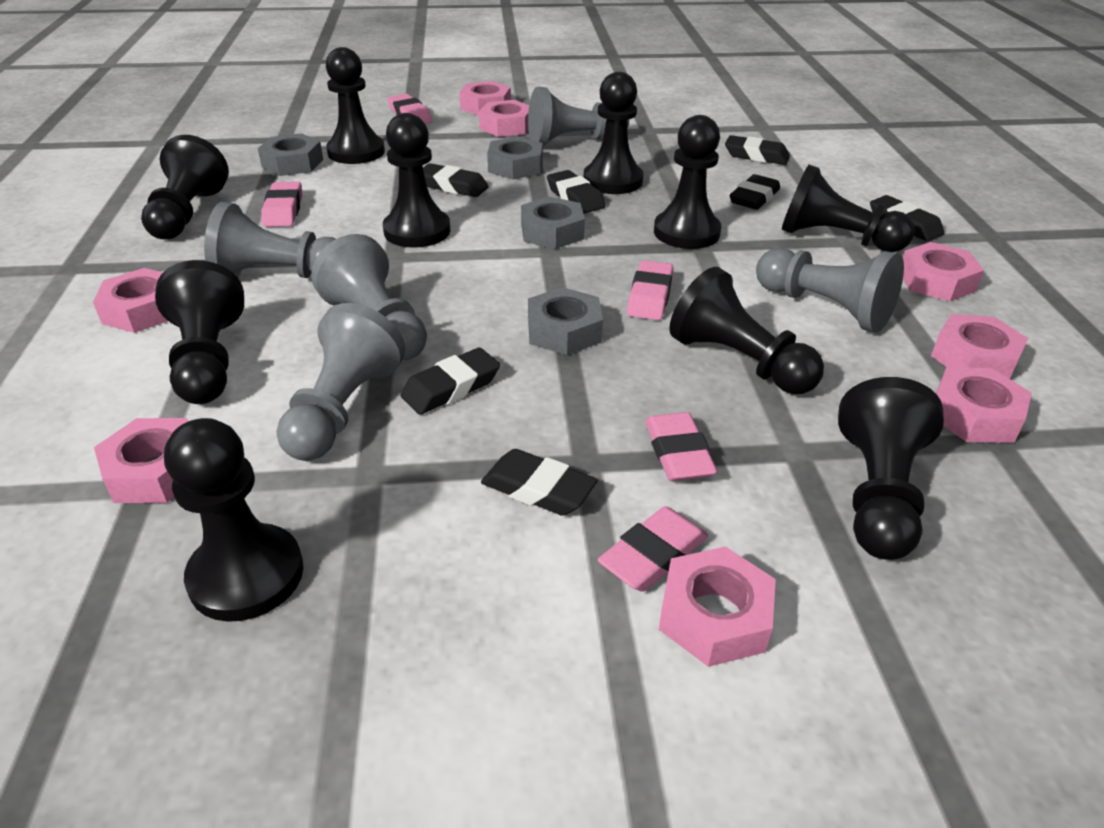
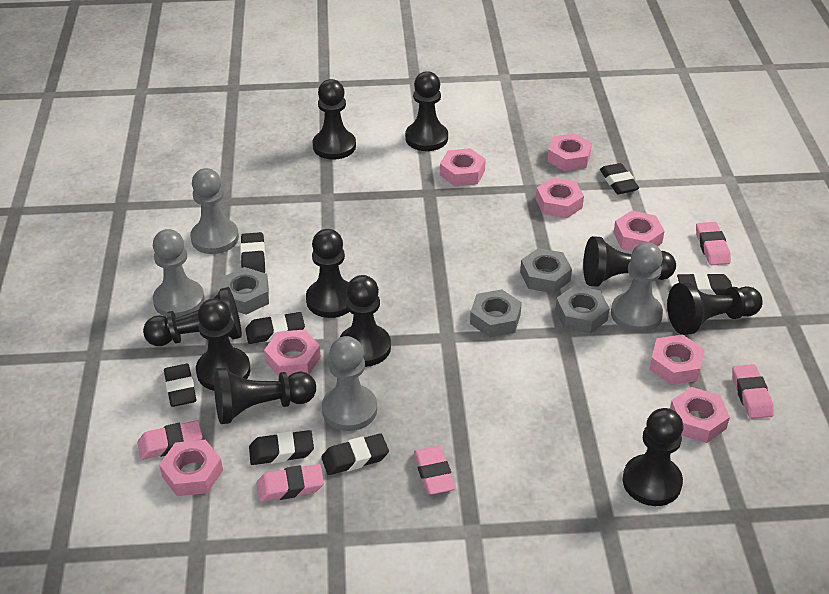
grey pawn: [204,202,336,278] [276,303,406,461] [311,234,427,360] [528,87,629,146] [756,248,904,332] = 5 -> [153,229,204,318] [190,168,239,254] [322,336,377,431] [611,242,663,332] = 4

